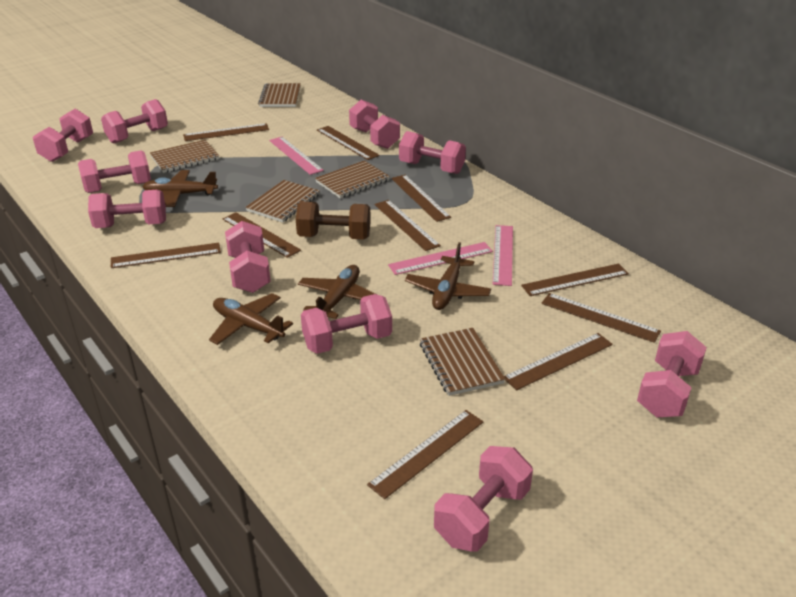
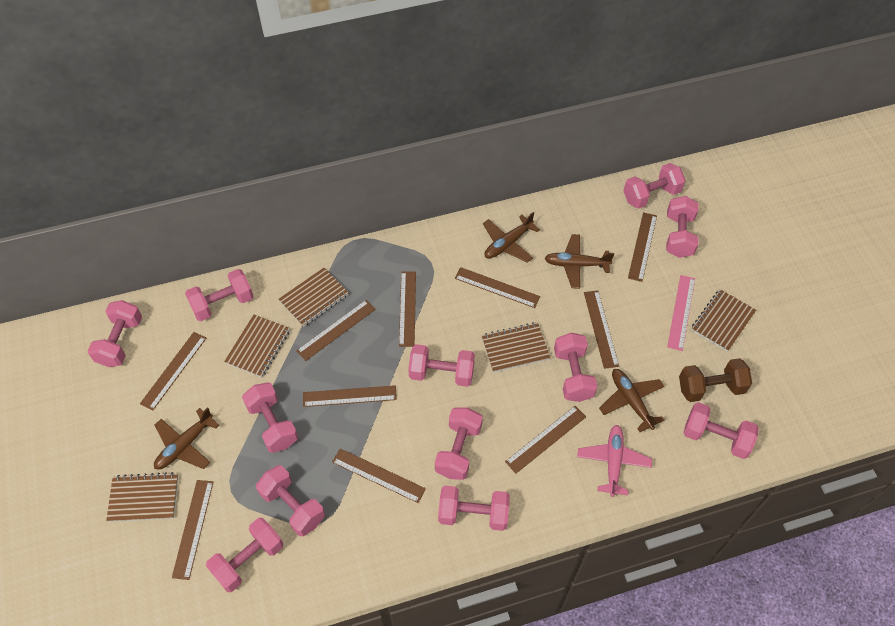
pink dumbbell: [33,109,93,162] [78,151,151,193] [88,190,166,228] [101,99,168,143] [225,221,271,293] [301,294,392,354] [349,100,400,149] [399,131,466,174] [434,446,533,552] [637,331,707,418] = 10 -> [88,300,142,367] [185,269,253,321] [206,518,283,592] [242,382,298,453] [256,465,325,536] [408,344,475,387] [435,408,483,480] [438,486,510,531] [554,333,598,402] [623,163,686,209] [666,196,699,258] [684,402,759,459] = 12
pink plane: none = 0 -> [577,425,652,497] = 1
pink ruler: [269,137,324,175] [388,242,493,275] [493,225,513,286] = 3 -> [667,275,695,351] = 1

